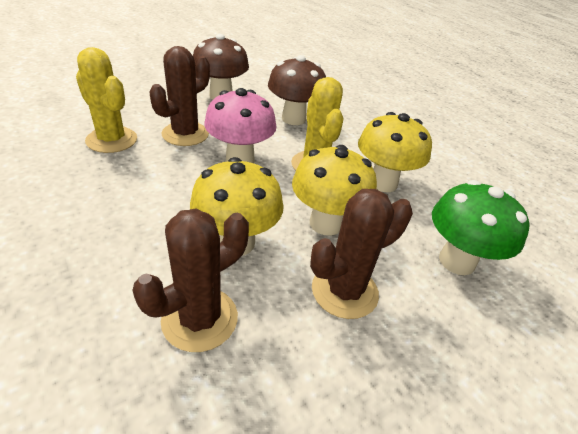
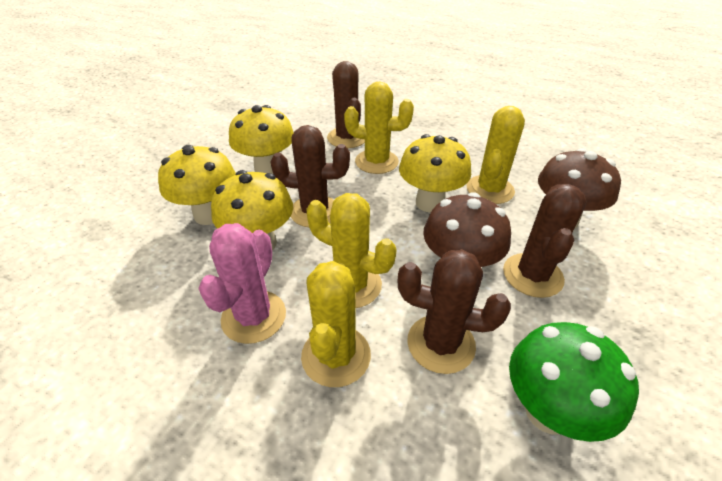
brown cactus: [132,209,249,352] [149,46,210,146] [310,189,413,319] = 3 -> [271,125,350,227] [327,61,365,148] [398,249,511,374] [503,184,587,298] = 4
pink cactus: none = 0 -> [198,223,286,344] = 1
pink mushroom: [204,88,277,163] = 1 -> none = 0
yellow cactus: [76,47,137,153] [291,77,343,171] = 2 -> [301,261,371,387] [306,193,396,308] [344,81,414,174] [466,106,525,204] = 4
yellow mushroom: [190,157,284,256] [292,145,377,236] [358,112,432,192] = 3 -> [158,145,236,225] [211,170,293,250] [229,105,294,174] [399,134,471,212] = 4

